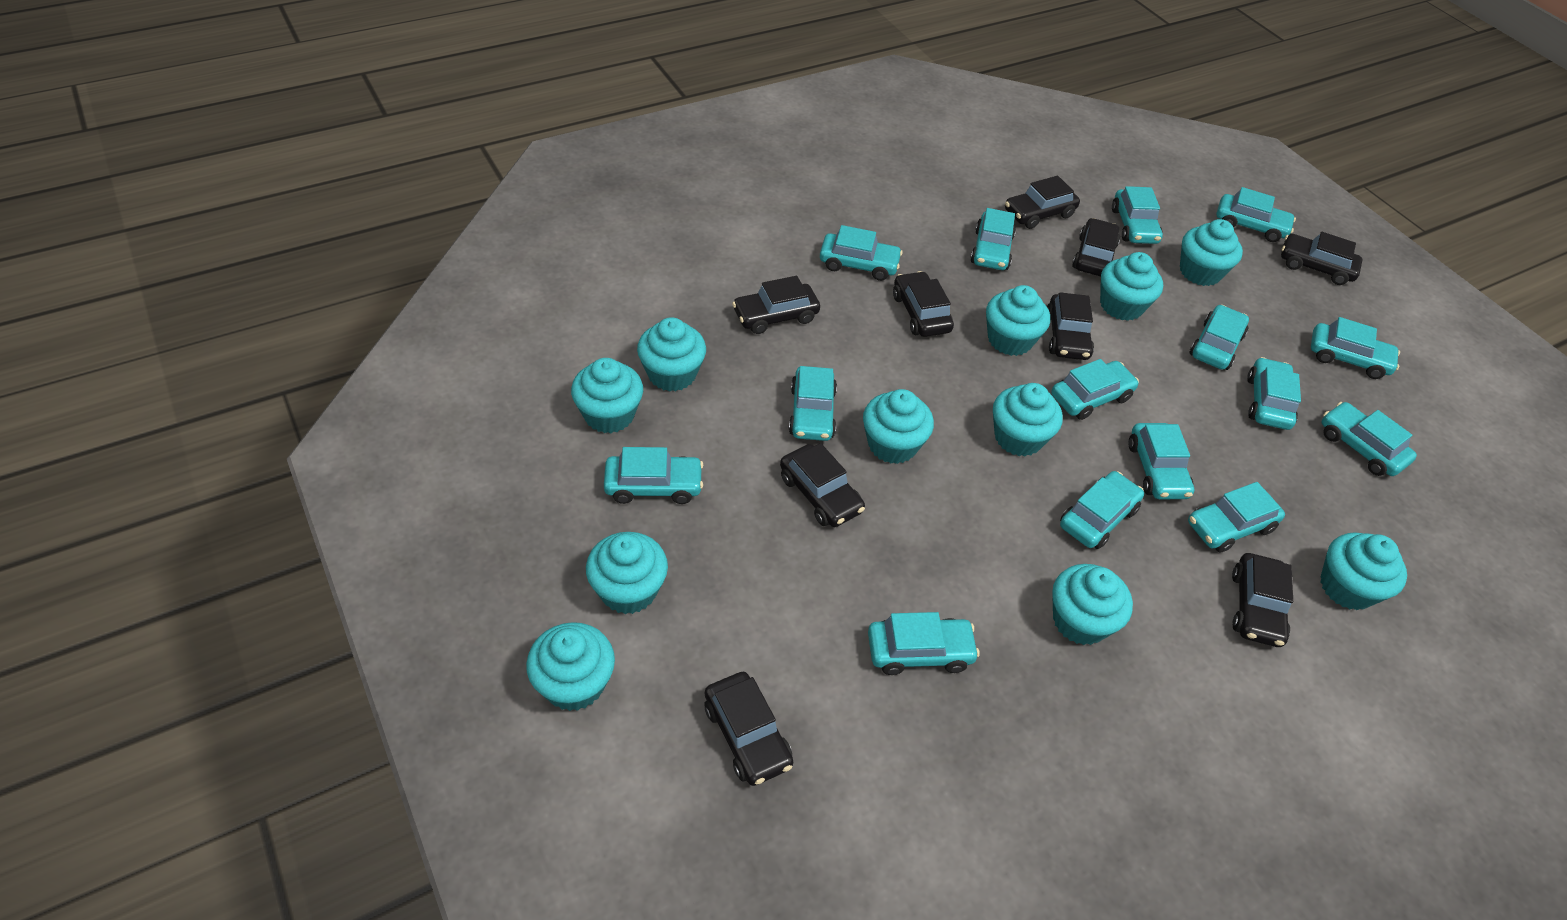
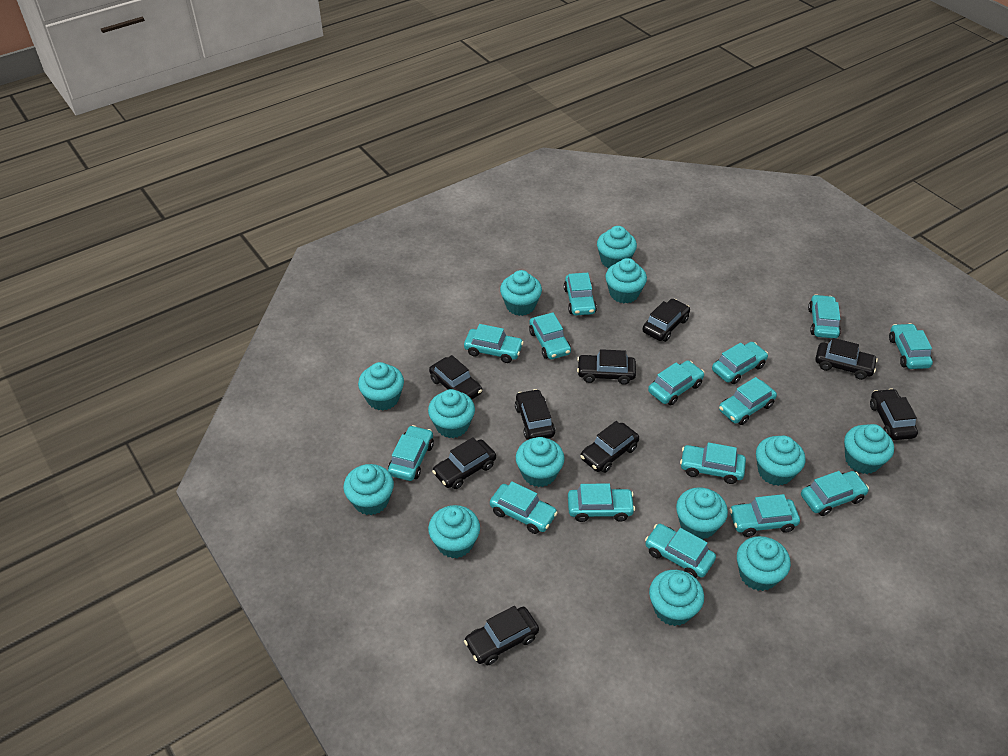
turquoise cupcake: [526,622,615,711] [571,358,643,433] [586,532,668,614] [637,317,706,392] [863,389,934,464] [986,285,1050,356] [993,383,1063,456] [1052,564,1133,645] [1100,252,1163,321] [1180,219,1243,286] [1320,532,1407,610] = 11 -> [343,464,394,515] [358,362,404,411] [428,389,475,438] [428,505,480,558] [500,270,542,316] [516,437,565,487] [597,226,637,268] [605,258,647,303] [649,570,704,626] [676,487,728,540] [737,536,791,591] [756,436,805,486] [844,424,894,474] = 13

